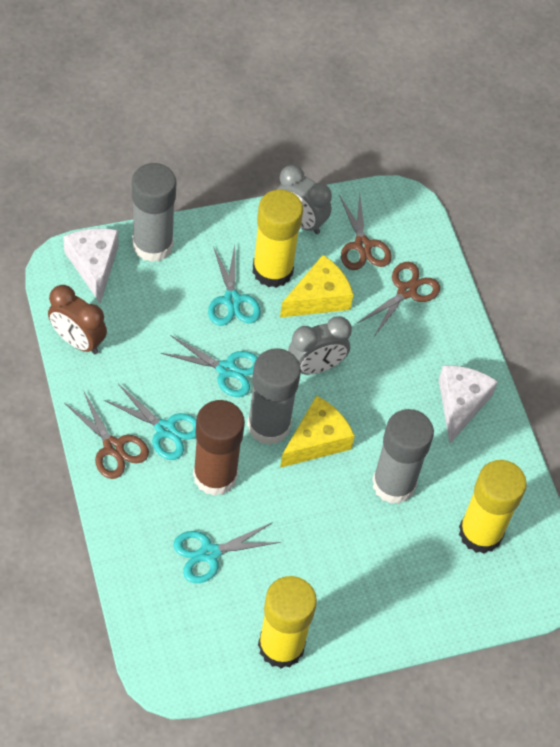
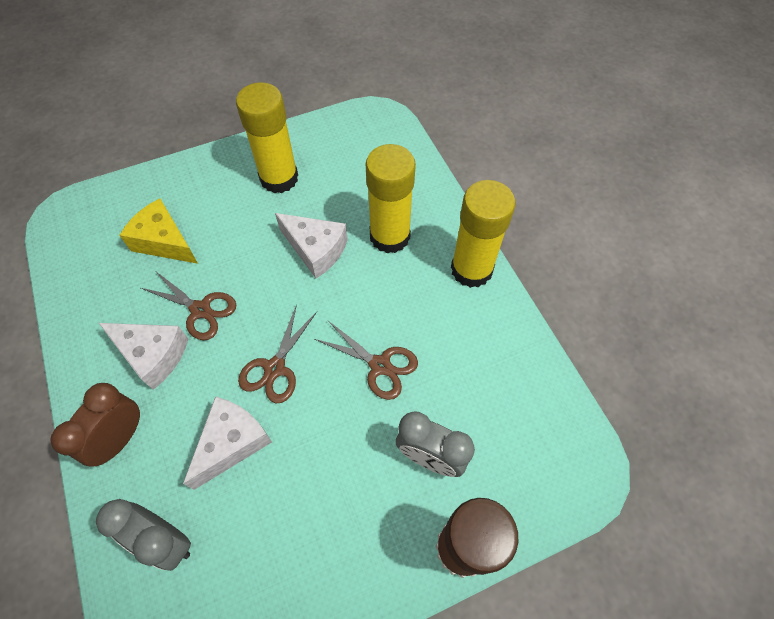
grey glue stick: [132,163,177,262] [247,348,301,445] [372,409,434,504] = 3 -> none = 0
turquoise scissors: [104,384,196,460] [161,335,257,397] [173,522,281,583] [208,245,261,326] = 4 -> none = 0
white cheese: [63,228,119,304] [439,365,498,443] = 2 -> [99,323,188,390] [183,397,272,490] [275,213,348,278] = 3
yellow cheese: [280,255,354,318] [280,396,355,468] = 2 -> [119,198,198,264] = 1

